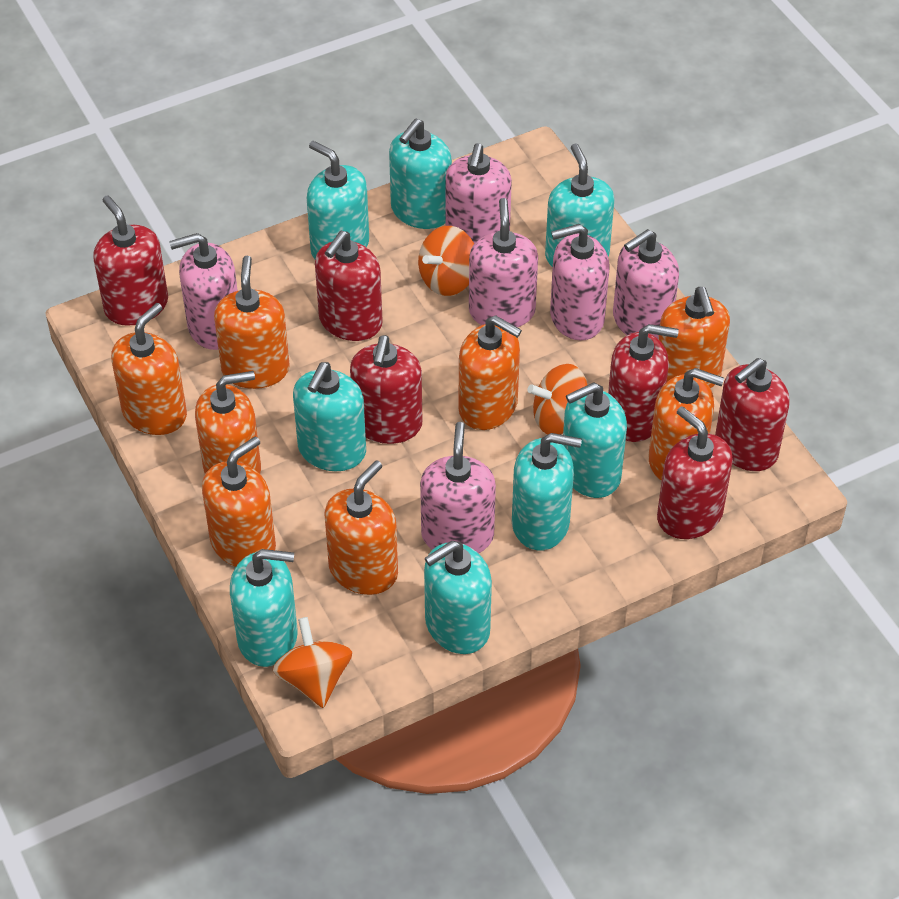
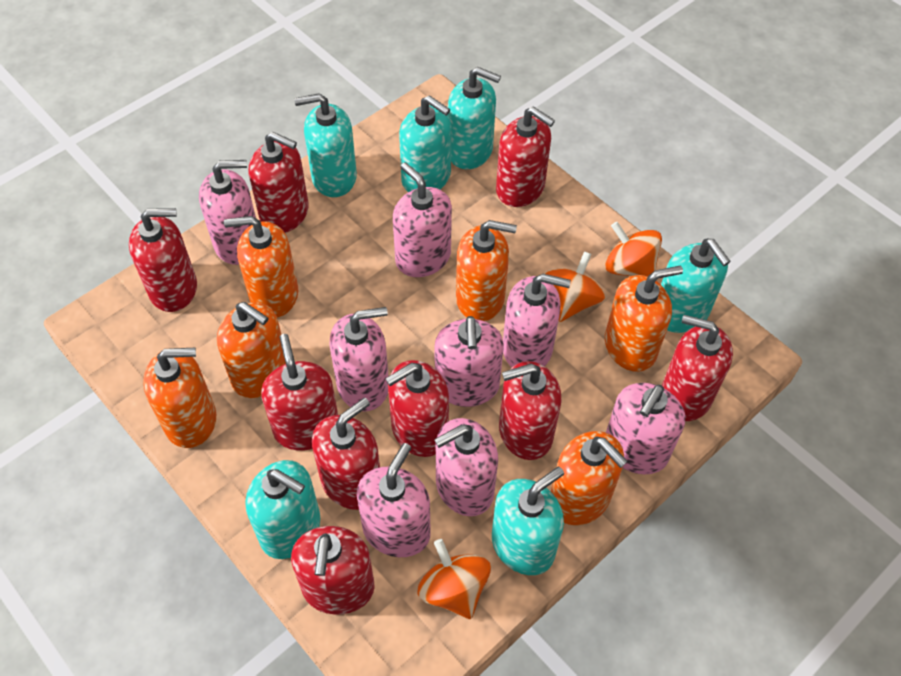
orange soap dispenser: [111,303,187,435] [195,371,261,474] [202,436,276,567] [214,256,290,389] [324,460,398,595] [458,315,522,430] [649,368,724,481] [658,287,730,389] = 8 -> [143,347,216,448] [217,302,286,398] [224,216,298,318] [456,220,517,321] [551,431,628,525] [605,266,683,372] = 6
pink soap dispenser: [169,233,238,350] [420,422,496,554] [445,143,512,244] [469,198,538,327] [550,224,609,340] [613,229,679,338] = 6 -> [199,160,256,265] [329,307,389,412] [357,443,431,557] [393,162,452,277] [434,418,498,516] [435,316,504,407] [503,274,571,367] [606,383,685,475] = 8
red soap dispenser: [93,196,168,326] [315,231,383,341] [350,335,422,444] [608,324,679,442] [657,406,733,539] [715,358,790,471] = 6 -> [129,208,197,312] [249,131,309,233] [261,334,338,451] [291,526,374,614] [312,398,380,510] [385,360,449,457] [496,106,555,207] [499,361,561,460] [662,315,733,421] = 9
turquoise soap dispenser: [230,549,298,667] [293,362,366,471] [307,141,369,259] [389,119,452,229] [424,541,492,654] [512,433,582,551] [545,143,614,267] [562,382,627,498] = 8 -> [246,460,320,559] [294,93,357,197] [399,95,452,192] [448,67,501,169] [492,467,564,575] [661,239,731,333] = 6

